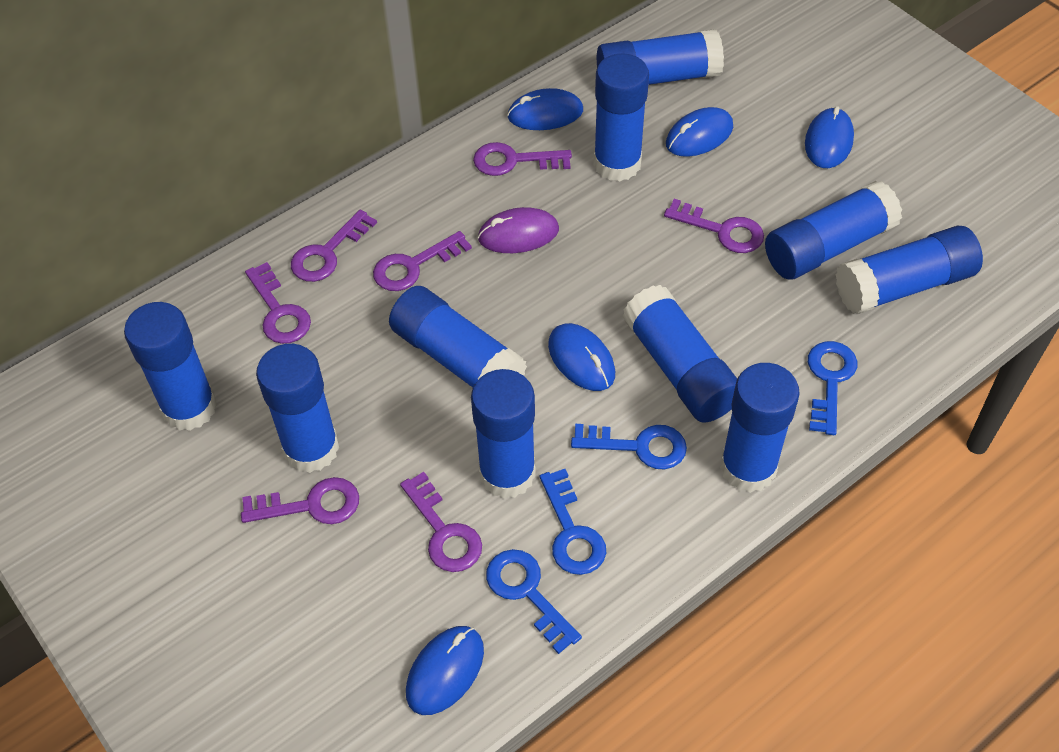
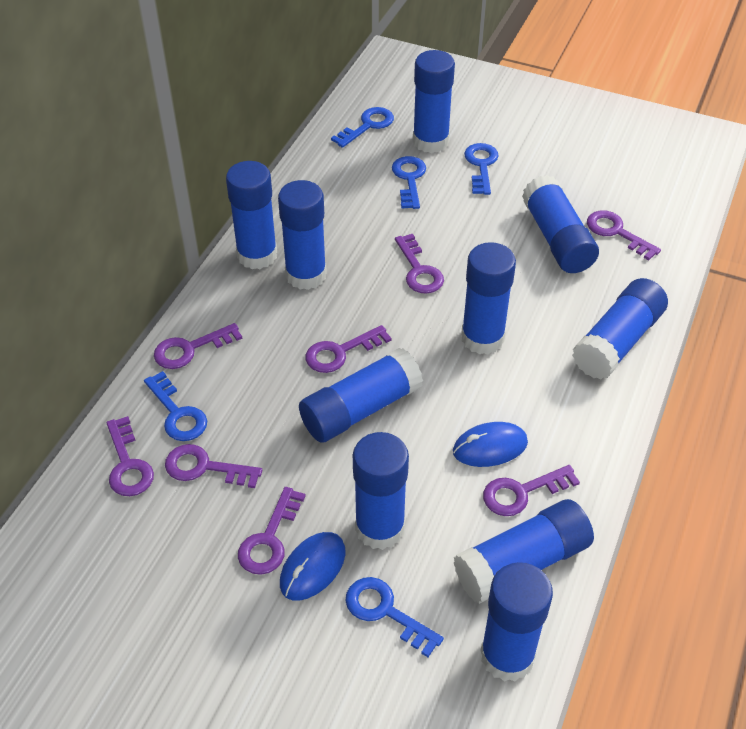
blue key: [486,549,582,654] [540,469,606,575] [571,424,687,469] [808,341,857,435] = 4 -> [144,371,207,441] [331,107,394,148] [346,577,444,657] [392,156,426,209] [464,143,498,195] = 5
blue mouse: [406,626,484,715] [507,88,583,130] [548,323,615,391] [666,107,733,157] [805,106,854,168] = 5 -> [280,532,345,601] [453,422,528,467] = 2
purple key: [241,477,359,524] [245,262,311,344] [291,209,377,282] [373,231,472,291] [400,472,482,572] [473,142,572,176] [664,199,764,253] = 7 -> [107,416,154,496] [154,323,243,369] [165,444,262,488] [238,487,306,575] [306,325,392,373] [395,234,444,294] [483,465,580,516] [587,210,661,260] = 8
purple mouse: [478,207,559,253] = 1 -> none = 0

